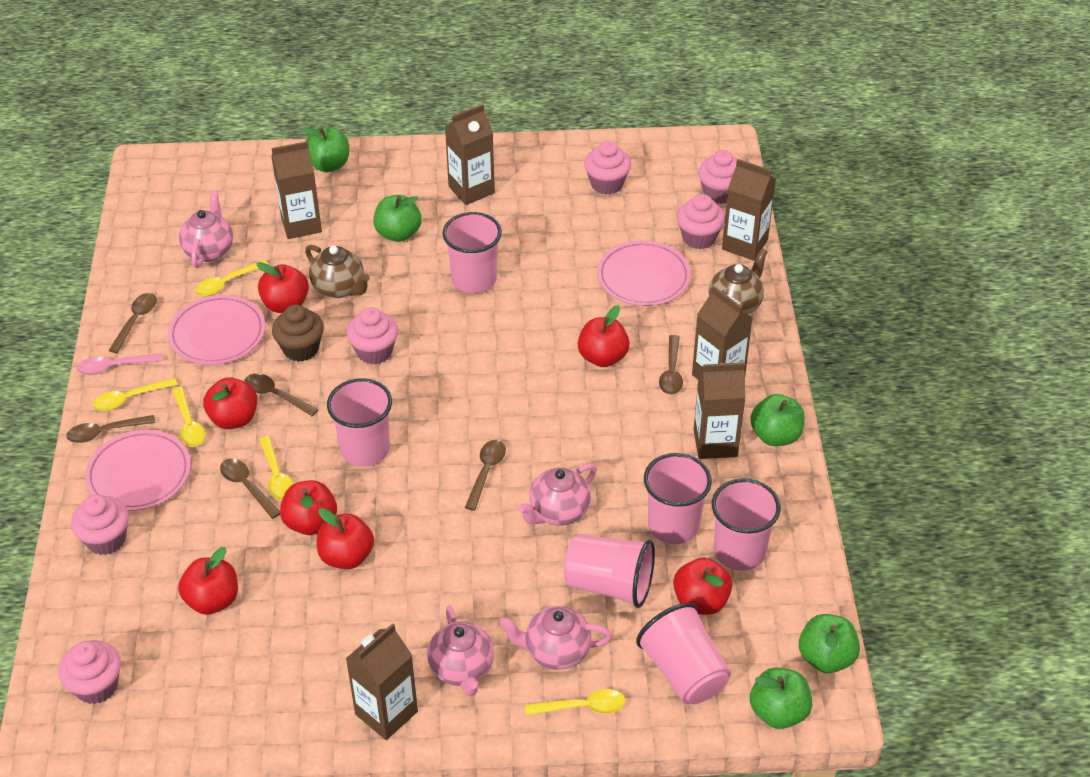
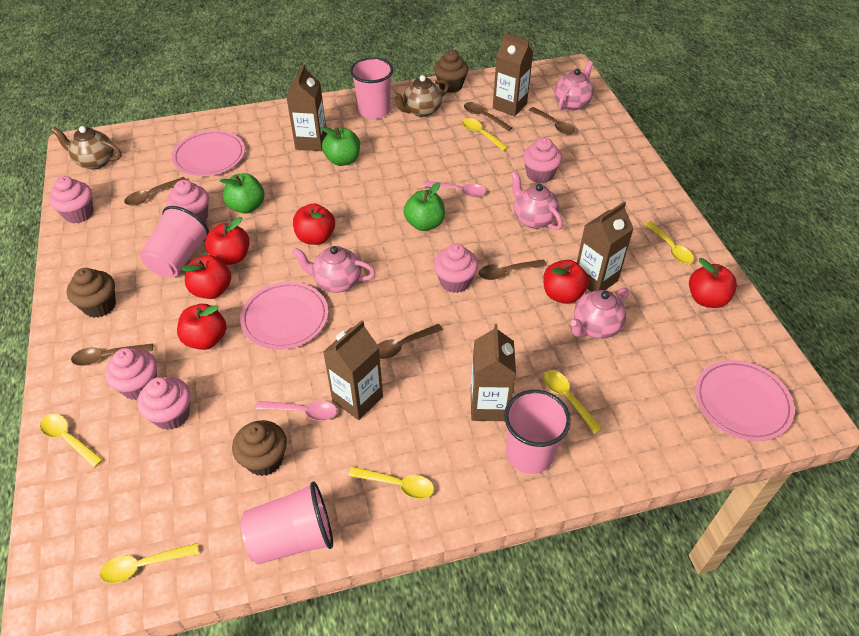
brown carton: [271,141,322,239] [346,623,418,740] [445,104,495,205] [692,286,753,379] [694,362,746,459] [722,159,776,261] = 6 -> [286,64,327,151] [323,320,383,420] [471,324,516,421] [493,33,533,116] [577,201,634,292] = 5
brown cupcake: [272,305,324,362] = 1 -> [67,268,116,318] [232,420,287,476] [434,50,468,93] = 3
green apple: [302,127,349,172] [373,195,422,242] [750,394,805,446] [750,667,812,729] [799,614,860,673] = 5 -> [220,173,265,214] [320,126,360,166] [403,182,445,231] = 3
pink cup: [327,378,392,467] [442,212,502,293] [564,534,655,608] [636,603,731,704] [644,453,712,544] [712,478,781,571] = 6 -> [140,206,209,277] [240,482,333,565] [350,58,393,119] [504,390,571,474] = 4
pink spoon: [77,353,163,375] = 1 -> [256,401,337,421] [422,181,486,197] = 2
red apple: [178,547,238,615] [203,377,257,429] [256,262,309,313] [280,480,337,535] [317,508,374,569] [578,305,630,367] [673,558,733,615] = 7 -> [177,304,226,350] [182,255,231,299] [205,217,250,265] [293,203,335,245] [543,260,589,304] [689,258,737,308] = 6
yellow spoon: [92,378,178,411] [172,387,205,447] [195,260,269,296] [259,436,293,500] [525,689,625,715] = 5 -> [40,414,103,467] [99,543,199,583] [348,467,434,499] [462,118,508,151] [543,370,602,434] [644,221,694,264] = 6

